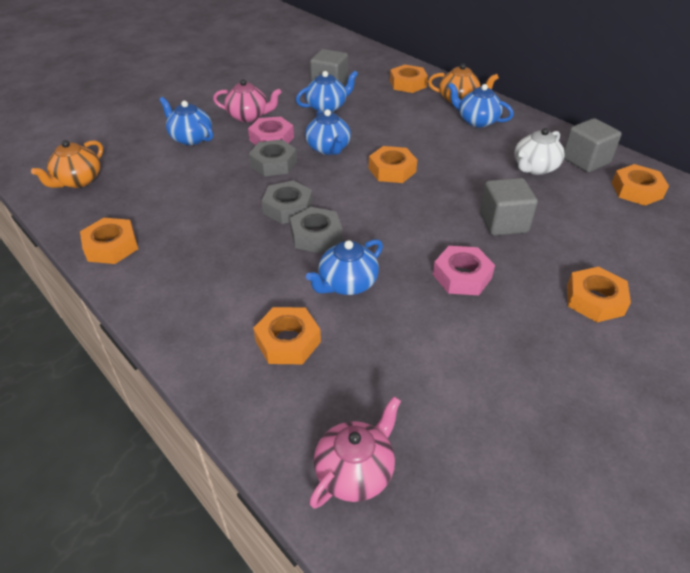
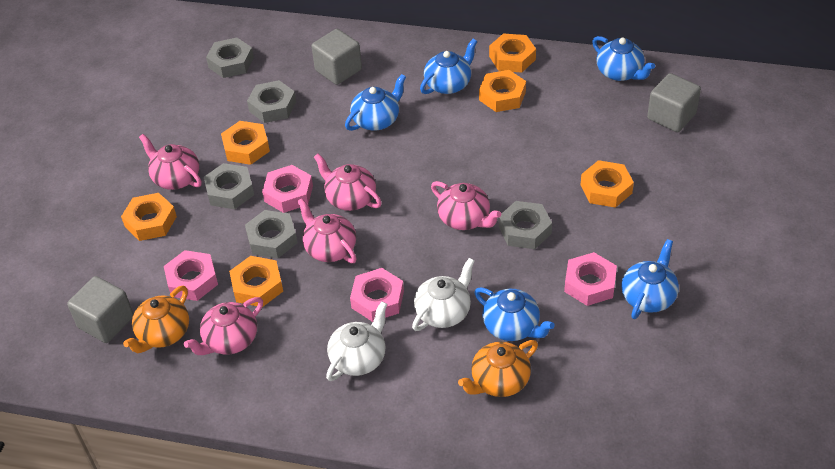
grey nut: [249,140,297,176] [262,181,313,224] [290,207,342,254] = 3 -> [204,163,254,209] [206,37,254,78] [245,210,297,259] [247,80,296,123] [499,201,552,249] = 5
pink nut: [248,117,294,145] [433,246,495,295] = 2 -> [164,250,218,301] [262,165,313,213] [350,268,404,322] [564,252,617,306] = 4
pink teapot: [213,79,282,122] [309,396,401,509] = 2 -> [139,134,202,190] [184,297,263,355] [297,198,357,263] [314,154,382,211] [431,181,501,230] = 5
white teapot: [515,128,565,175] = 1 -> [326,301,387,381] [412,258,475,331] = 2

